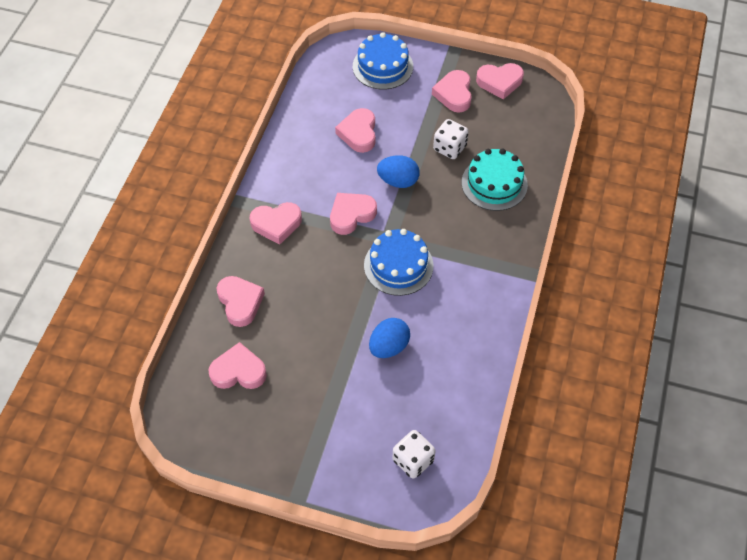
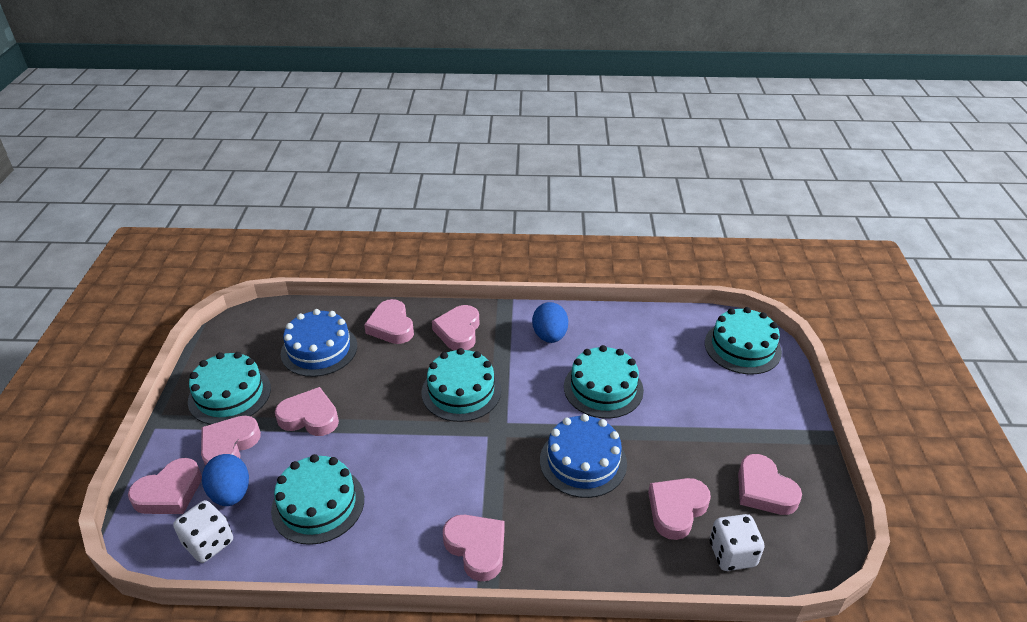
pink heart: [208,342,267,389] [217,276,265,327] [250,202,302,245] [330,193,377,235] [335,108,375,153] [432,70,472,113] [476,63,524,99] = 7 -> [128,458,202,514] [201,415,261,466] [275,387,339,436] [364,299,414,344] [432,305,480,351] [443,515,505,581] [648,478,711,540] [738,454,802,515] = 8
turquoise cake: [462,149,528,211] = 1 -> [188,352,271,425] [271,454,364,545] [422,348,501,422] [564,345,644,419] [705,307,782,374] = 5

